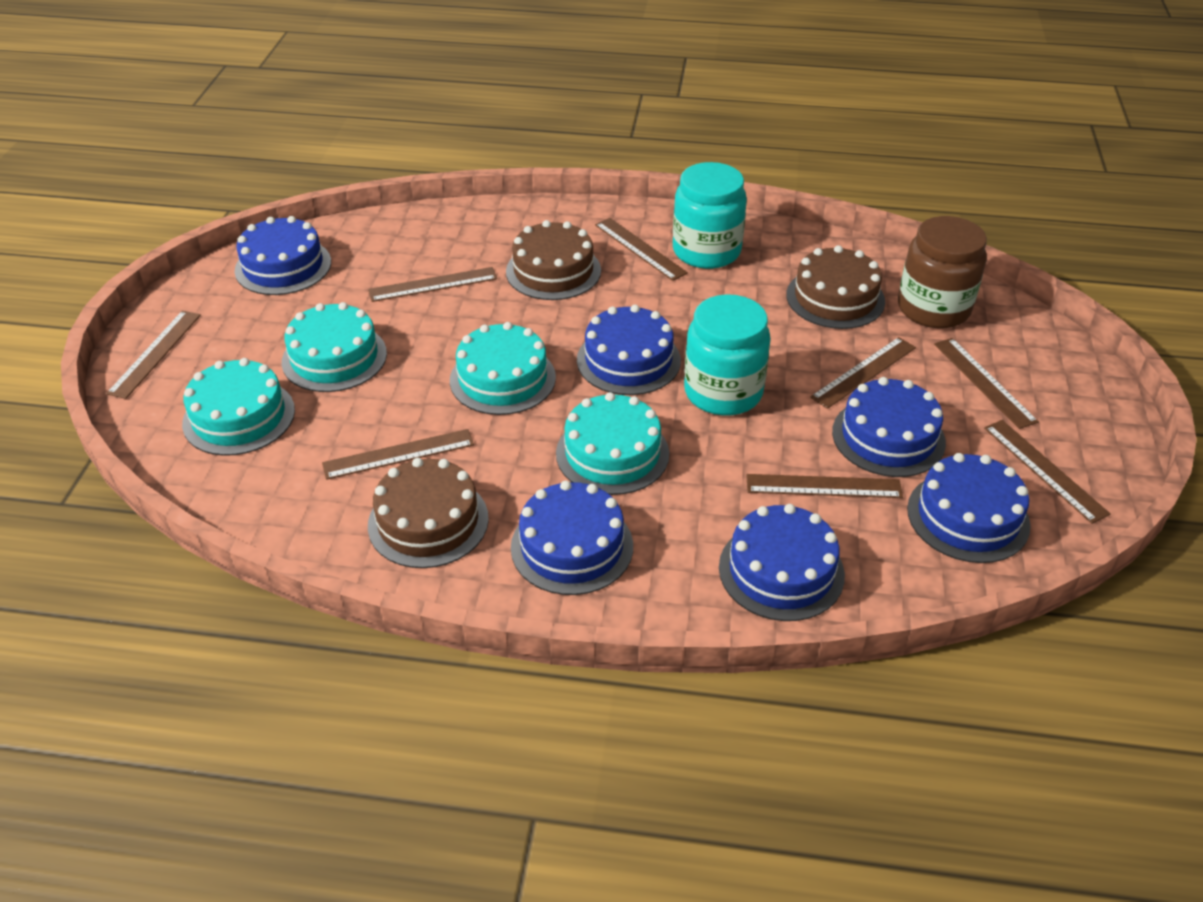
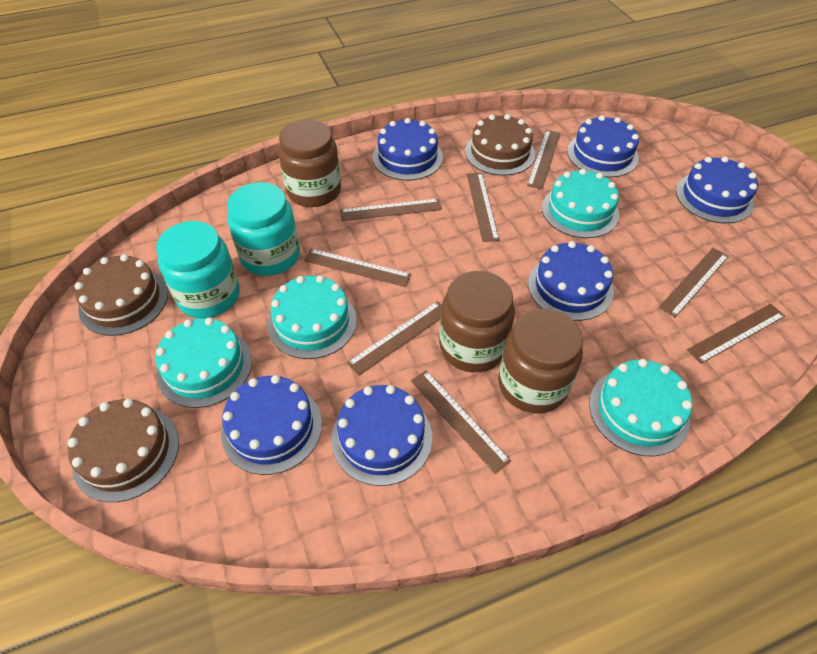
brown jar: [898,216,987,328] = 1 -> [278,120,341,207] [439,271,515,372] [498,309,583,413] = 3

